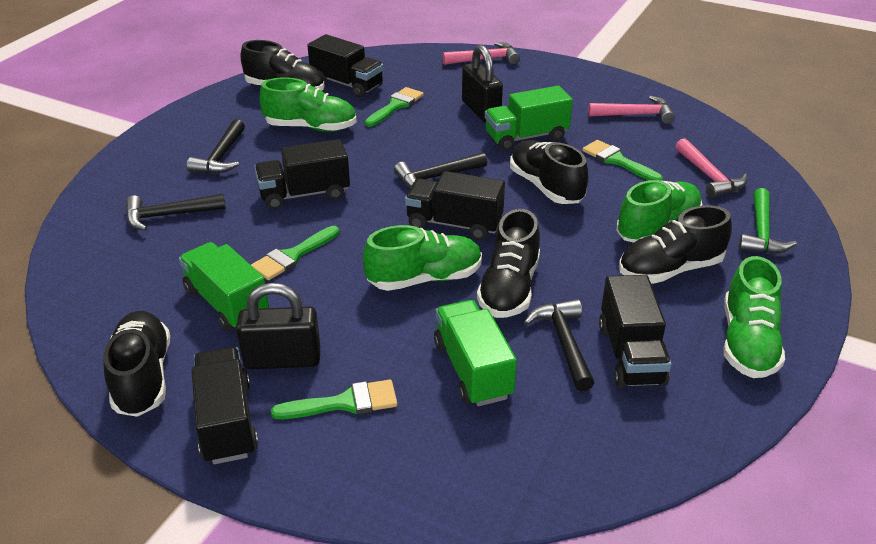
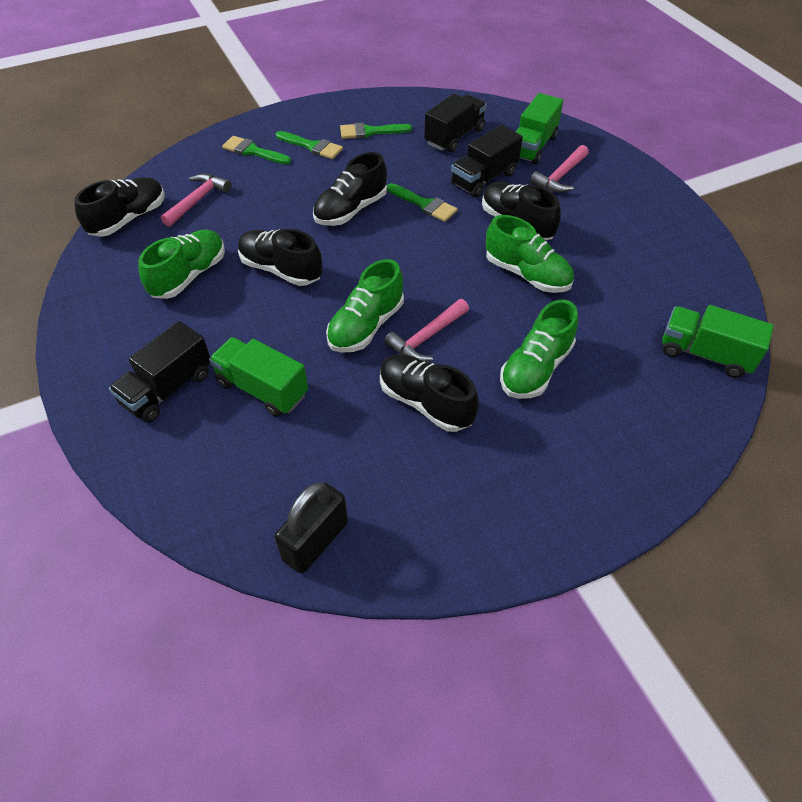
black hammer: [126,194,226,231] [187,119,245,174] [394,152,487,188] [524,299,594,391] = 4 -> none = 0
black padlock: [236,283,321,369] [462,45,503,122] = 2 -> [275,483,348,574] = 1
black truck: [191,347,258,464] [254,139,350,210] [307,34,384,98] [405,171,505,240] [599,275,671,388] = 5 -> [109,321,210,423] [424,94,487,153] [451,125,523,197] = 3
green hammer: [739,188,797,254] = 1 -> none = 0

